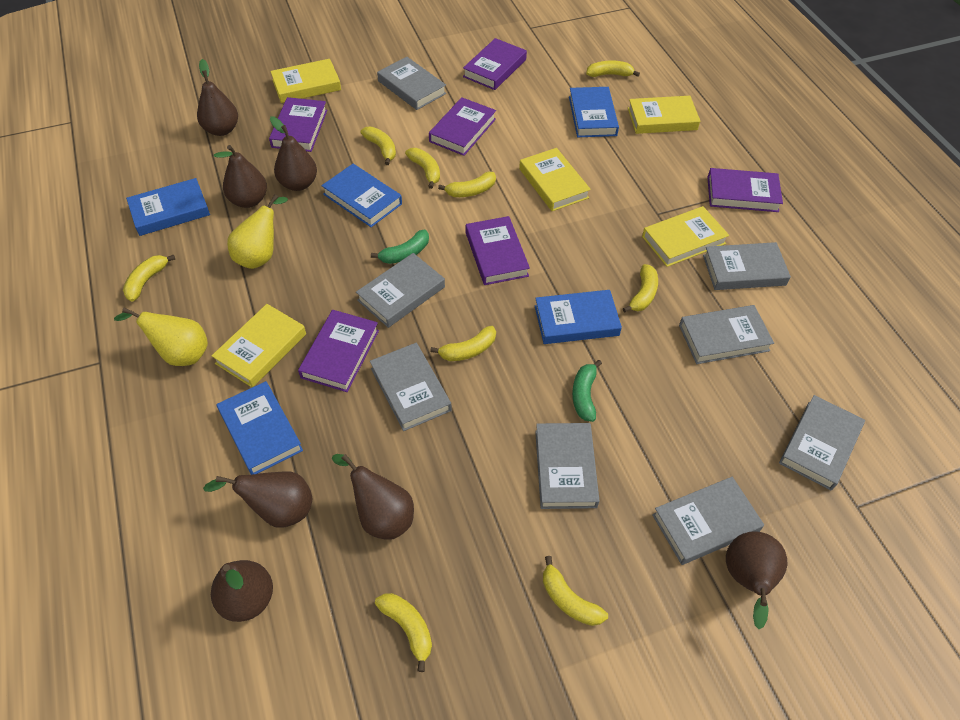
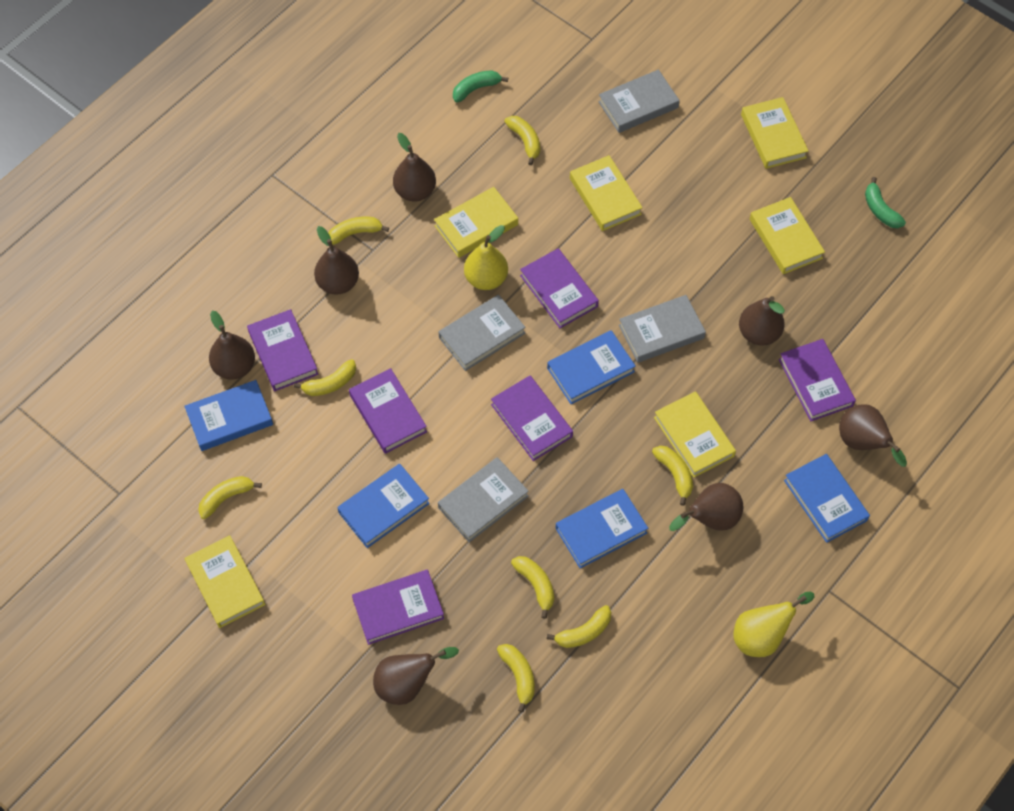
grey book: [356,253,445,328] [370,343,452,431] [377,57,446,110] [535,423,600,509] [652,477,764,565] [679,305,774,364] [703,242,791,290] [779,395,865,490] = 8 -> [438,457,529,542] [439,295,526,371] [598,70,680,133] [619,295,706,363] = 4
yellow banana: [123,254,175,302] [361,127,396,165] [375,593,432,672] [405,148,440,189] [430,326,496,361] [438,172,496,197] [543,556,608,626] [586,60,640,77] [623,264,658,313] = 9 -> [198,476,262,519] [294,359,356,396] [328,217,389,245] [497,644,535,712] [504,116,540,165] [511,556,554,619] [547,605,612,648] [652,446,693,506] = 8
yellow book: [212,304,306,387] [270,59,341,103] [519,148,591,211] [628,96,700,134] [642,206,729,267] = 5 -> [185,535,265,628] [434,187,518,258] [570,155,643,231] [654,391,736,478] [741,97,808,169] [750,197,825,274] = 6

